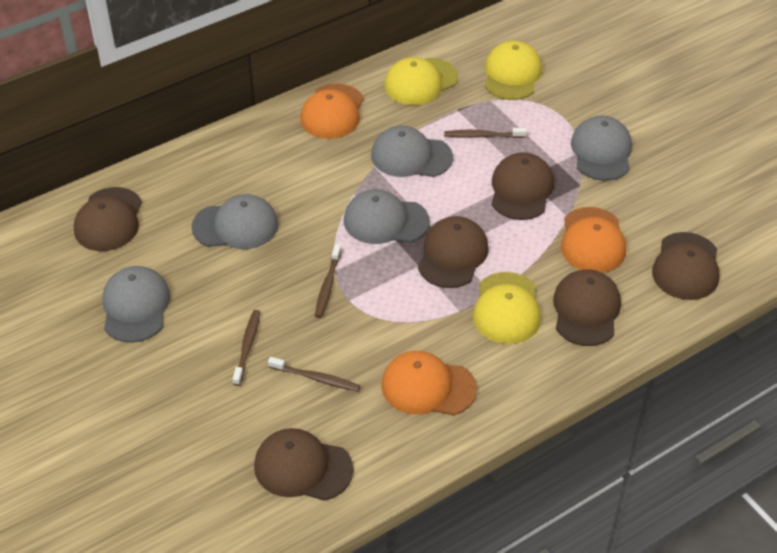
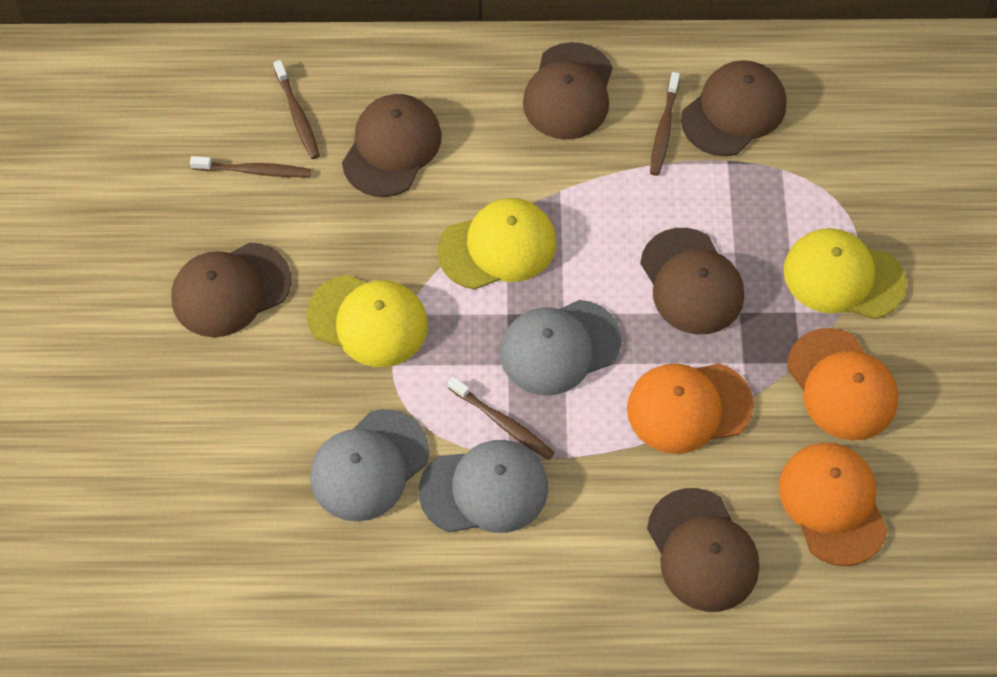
grey cap: [103,266,171,343] [191,194,278,249] [344,189,430,244] [371,126,453,177] [571,116,632,181] = 5 -> [310,409,429,522] [419,440,548,533] [500,300,622,395] = 3

